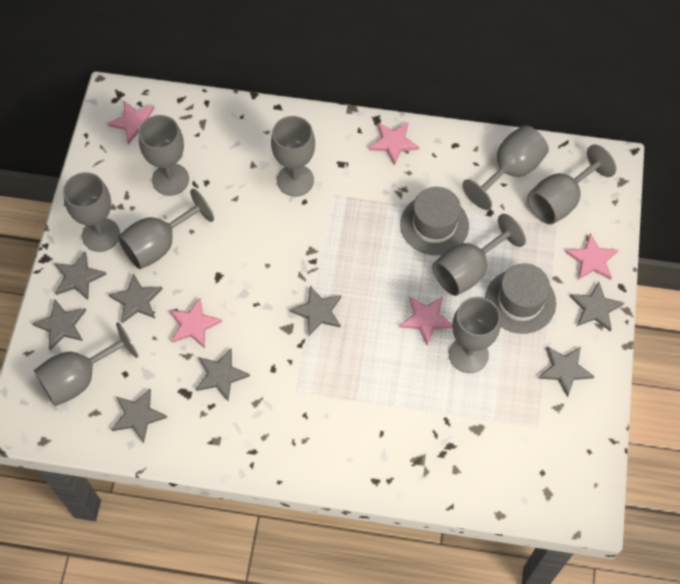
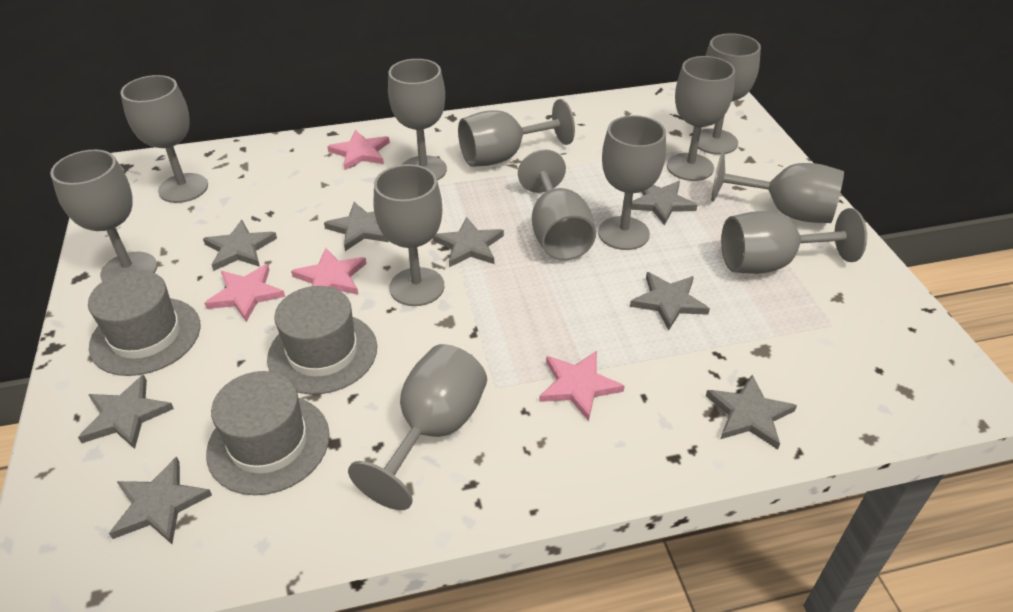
grey goblet: [34,323,138,406] [63,172,120,252] [118,189,214,269] [139,115,189,196] [271,116,315,197] [432,214,526,296] [449,297,501,373] [462,125,549,210] [527,145,616,225] = 9 -> [50,150,157,282] [120,75,208,203] [348,344,487,510] [374,164,444,306] [388,59,447,180] [458,99,575,167] [518,149,596,261] [598,115,666,250] [667,56,735,181] [698,33,761,155] [711,152,844,223] [721,208,867,274] = 12
grey hat: [400,187,469,255] [485,263,556,334] = 2 -> [88,270,201,376] [206,371,330,495] [267,286,377,394] = 3
pink star: [108,101,155,144] [169,298,222,348] [369,123,419,165] [400,297,452,345] [565,233,618,280] = 5 -> [204,264,285,322] [291,248,367,295] [327,130,390,170] [539,351,625,421] = 4

